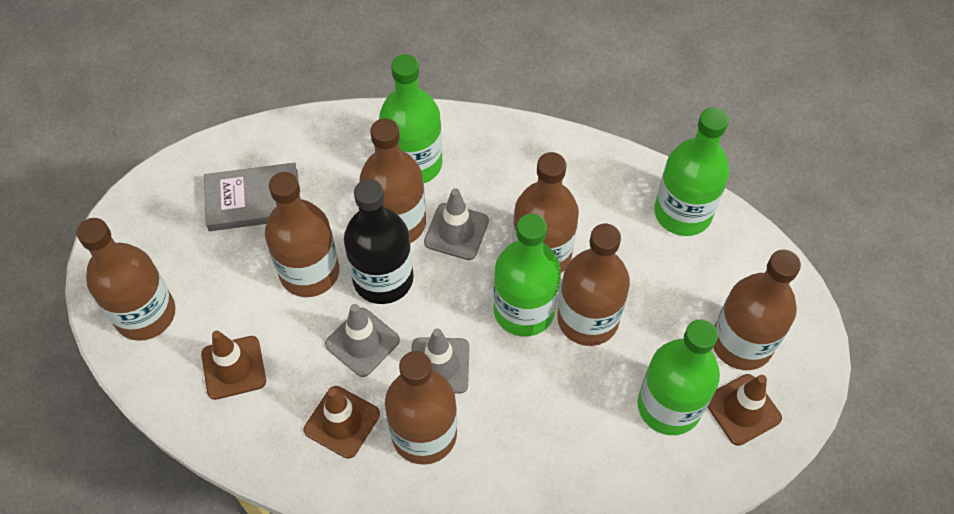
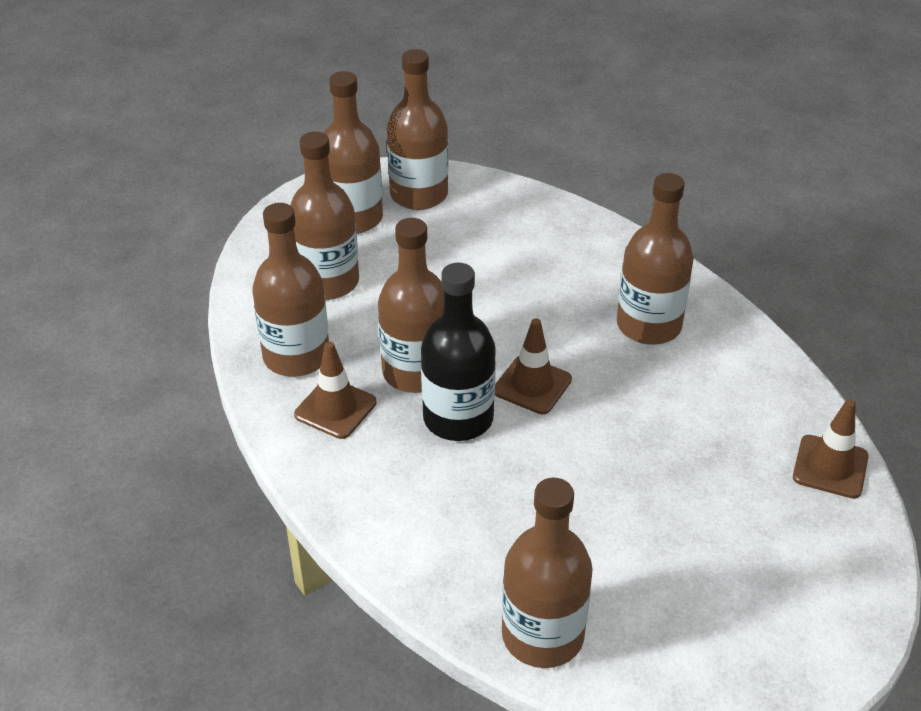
green bottle: [379,54,443,184] [493,214,561,337] [638,319,720,435] [654,107,730,236] = 4 -> none = 0
grey book: [204,163,299,231] = 1 -> none = 0
grey traffic cone: [325,304,400,377] [411,328,469,394] [424,188,489,260] = 3 -> none = 0

